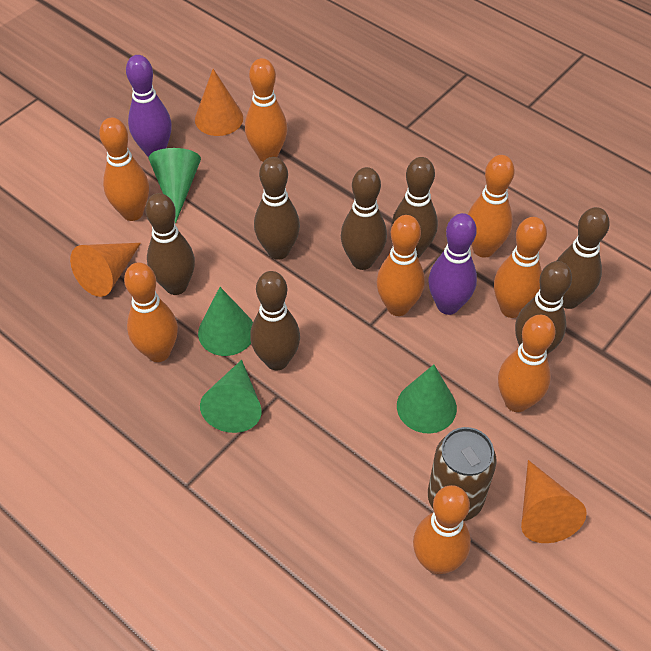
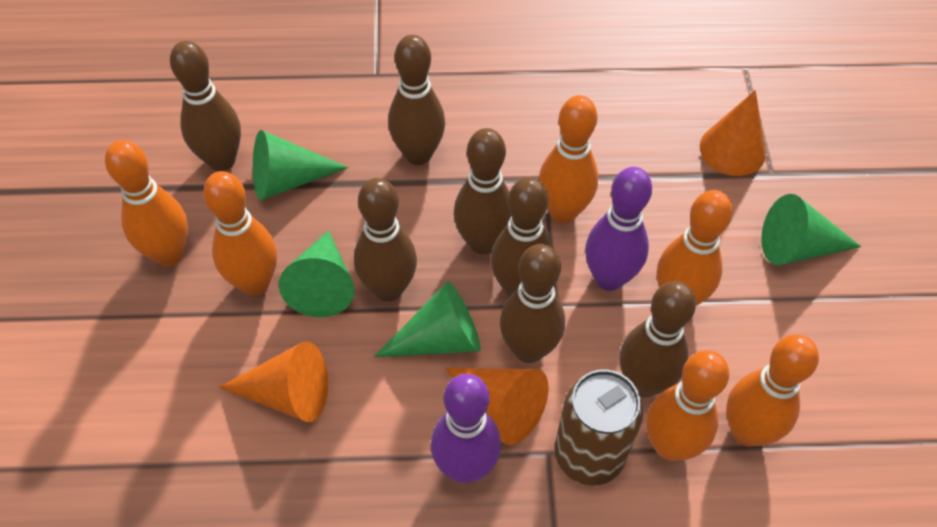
orange bowling pin: [99,117,149,221] [124,262,178,362] [245,58,287,162] [377,215,425,316] [413,485,471,574] [468,155,515,258] [494,217,547,318] [498,315,556,412] = 8 -> [105,140,188,266] [203,171,277,296] [538,95,598,223] [647,350,729,461] [657,190,733,306] [726,334,819,447] = 6

